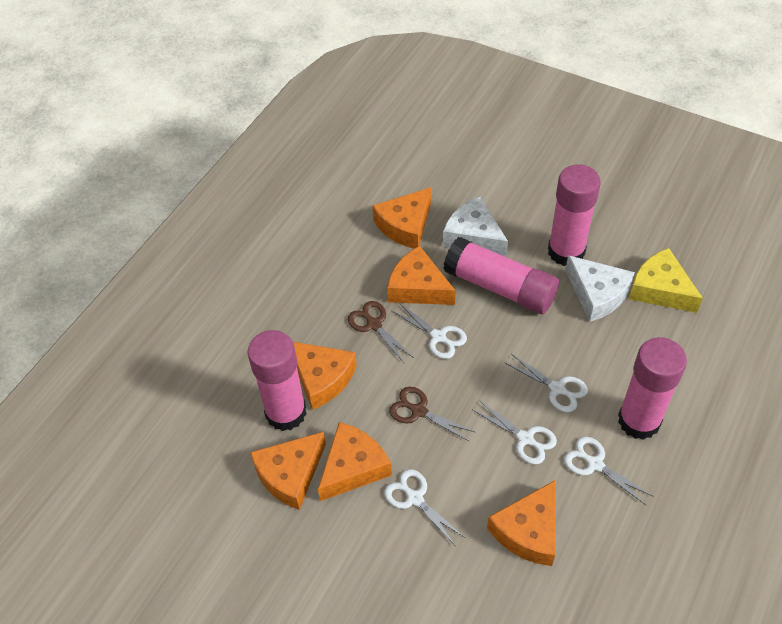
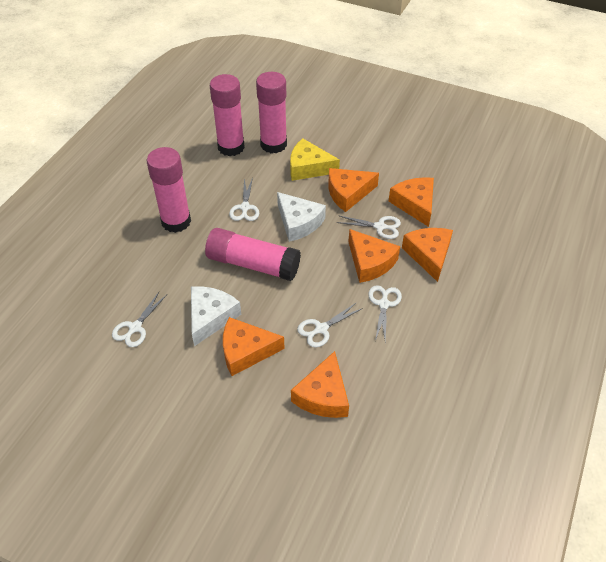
brown scissors: [348,301,414,364] [389,387,475,442] = 2 -> none = 0

